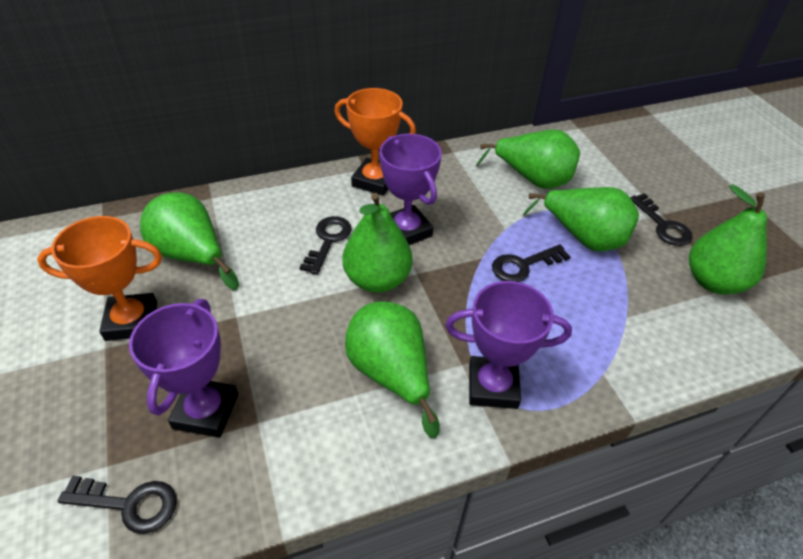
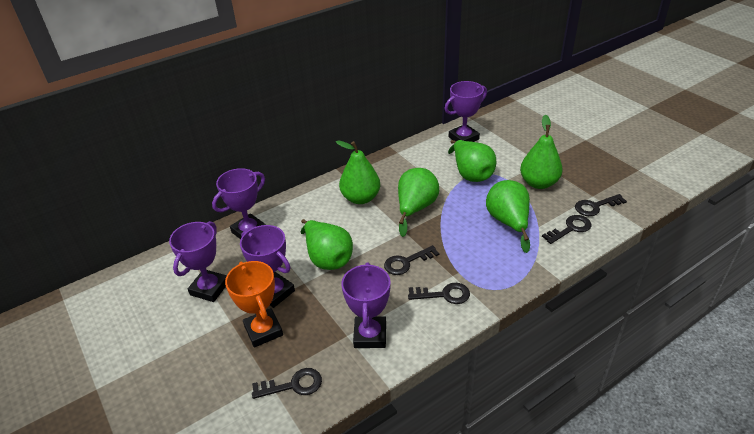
black key: [58,476,177,534] [299,216,352,275] [492,244,571,282] [630,193,693,246] = 4 -> [252,368,322,399] [384,245,439,275] [408,283,470,304] [542,215,591,244] [575,194,627,216] = 5
orange trophy: [37,216,162,341] [334,88,416,196] = 2 -> [225,261,283,348] = 1
purple trophy: [129,299,238,438] [380,134,442,245] [445,281,572,409] = 3 -> [169,221,227,302] [212,168,266,239] [240,225,295,308] [341,262,391,348] [444,81,487,142] = 5

